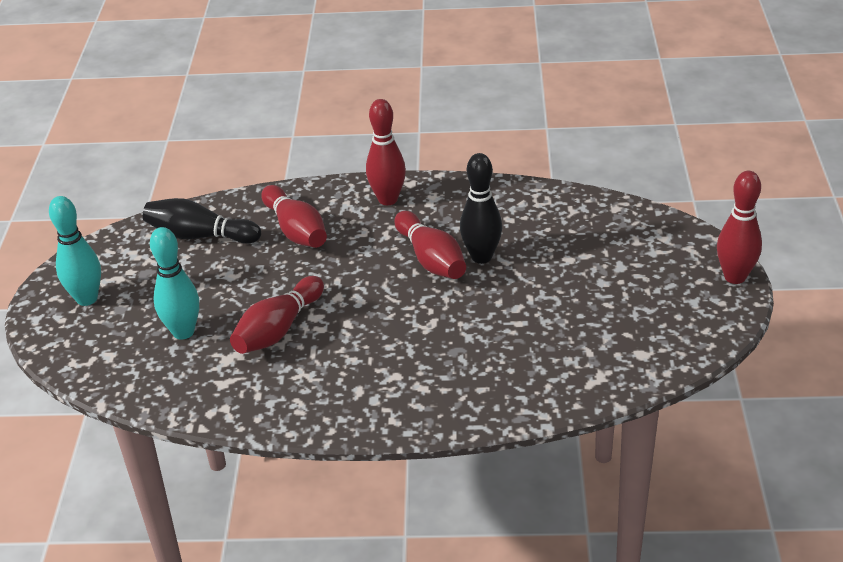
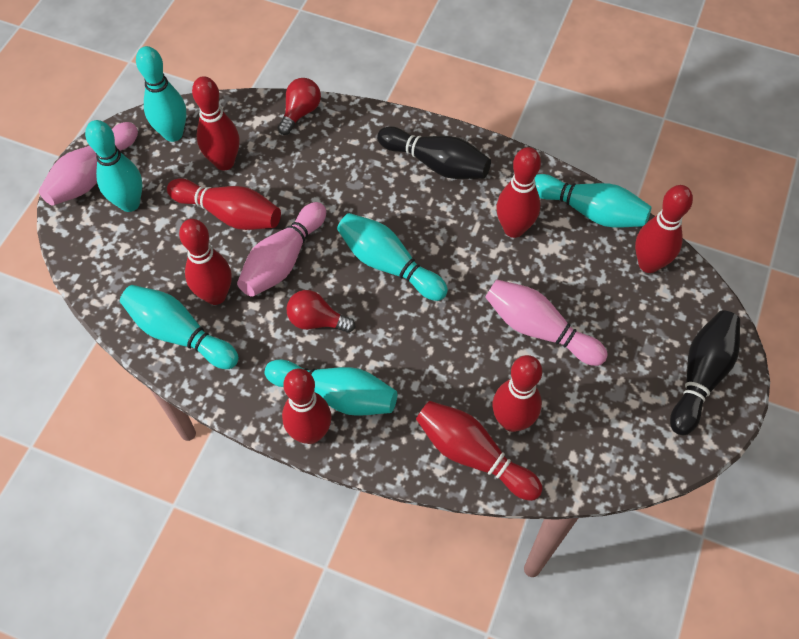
pink bowling pin: none = 0 -> [39,122,138,206] [237,202,326,297] [485,279,608,366] = 3
red bowling pin: [230,276,324,354] [261,185,327,248] [366,99,406,205] [394,211,466,279] [717,171,762,284] = 5 -> [167,178,281,230] [179,219,232,305] [192,76,239,171] [282,368,332,444] [416,401,543,501] [493,355,542,432] [496,147,541,238] [635,185,693,273] = 8
red light bulb: none = 0 -> [278,78,321,135] [286,290,355,333] = 2
turquoise bowling pin: [49,196,101,306] [150,227,199,340] = 2 -> [85,120,143,212] [120,285,239,369] [136,46,186,142] [265,360,397,416] [337,213,448,301] [535,174,652,227] = 6

